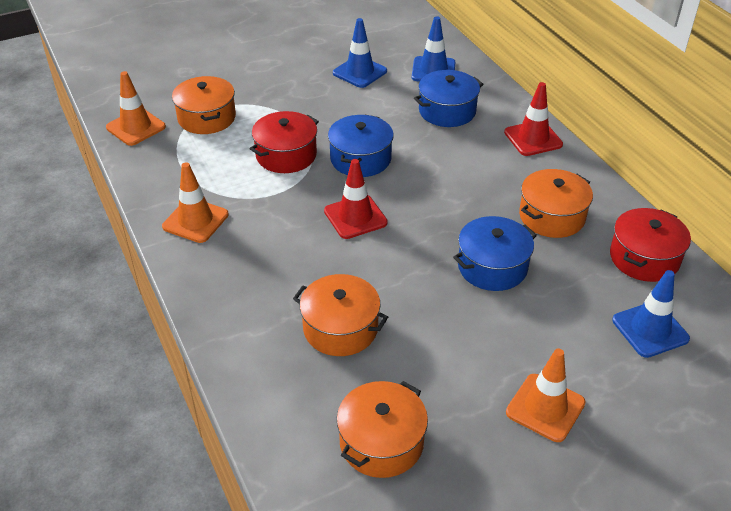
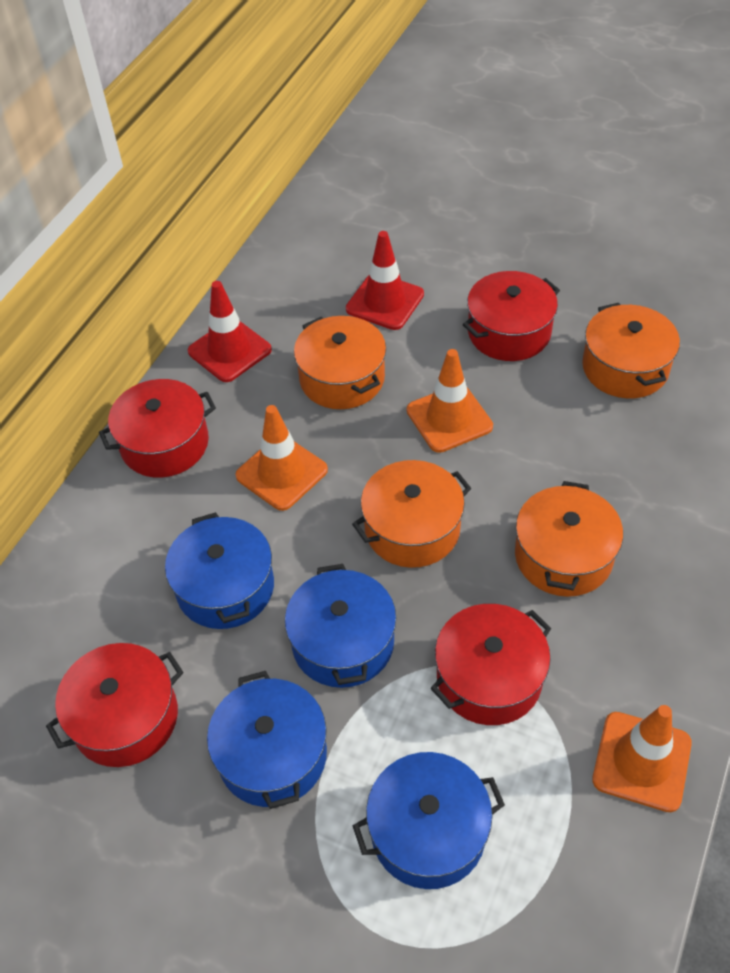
blue pot: [328,115,394,177] [414,70,483,127] [453,216,537,291] = 3 -> [165,512,274,629] [207,671,327,809] [285,564,396,688] [353,752,505,889] = 4
blue traffic cone: [333,18,387,88] [412,16,455,82] [612,270,690,358] = 3 -> none = 0
red pot: [250,111,319,173] [610,208,691,282] = 2 -> [46,643,183,767] [99,379,216,478] [430,604,551,725] [463,271,560,361] = 4

